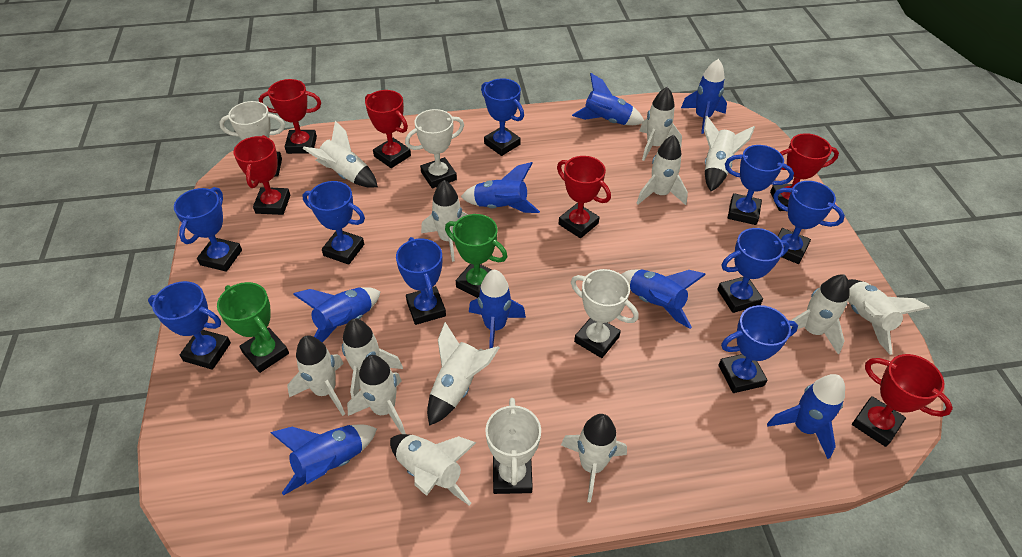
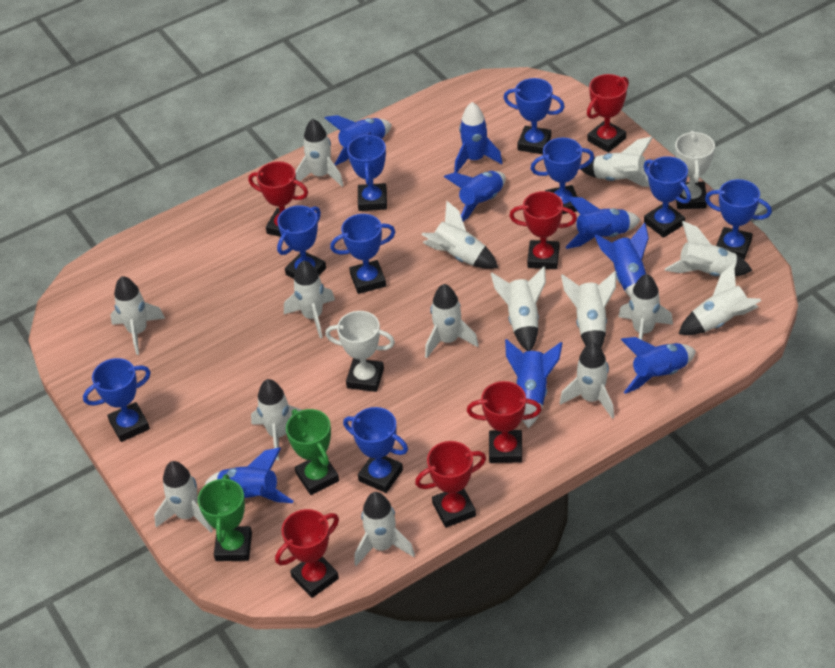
white rocket: [288,335,345,416] [302,121,378,188] [342,319,403,399] [347,355,406,434] [390,434,476,505] [421,180,468,262] [427,322,500,426] [561,414,627,503] [637,135,688,205] [639,87,682,161] [704,116,755,191] [790,274,850,354] [848,279,930,355] = 13 -> [110,276,165,355] [154,461,213,533] [251,379,302,460] [284,260,335,338] [295,119,344,187] [354,492,415,566] [422,201,498,269] [425,284,479,358] [491,266,546,351] [560,342,614,419] [561,271,616,348] [581,137,653,187] [618,274,673,340] [665,221,752,276] [679,264,761,335] = 15
white trophy: [219,101,285,177] [405,109,464,188] [485,398,541,494] [571,269,638,358] = 4 -> [325,311,395,392] [675,131,715,209] = 2

